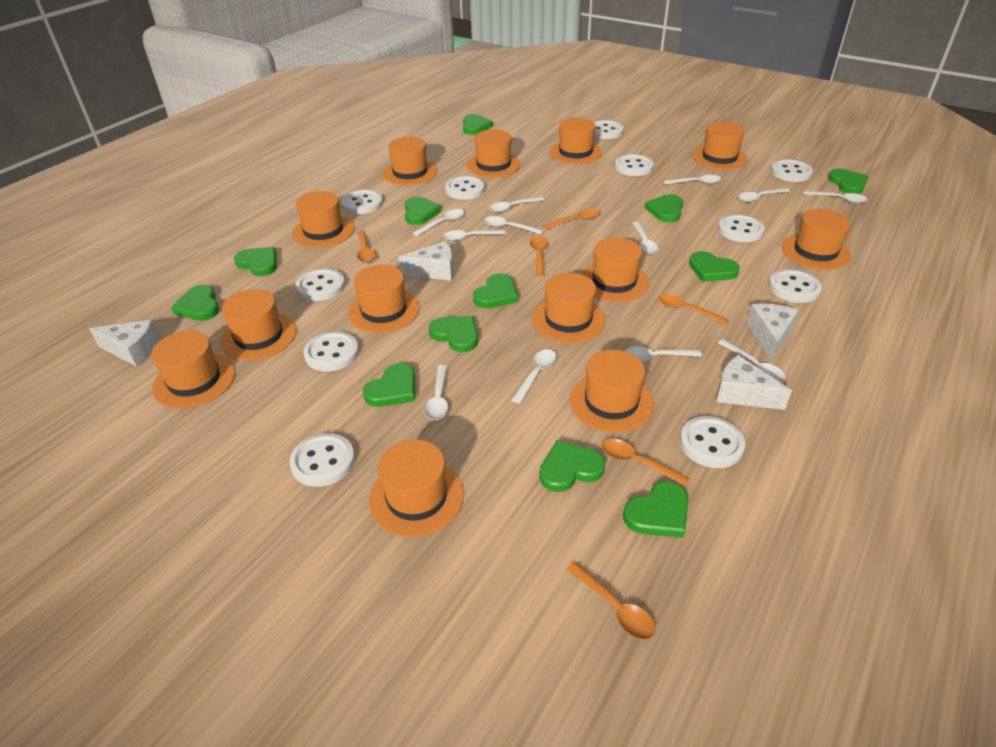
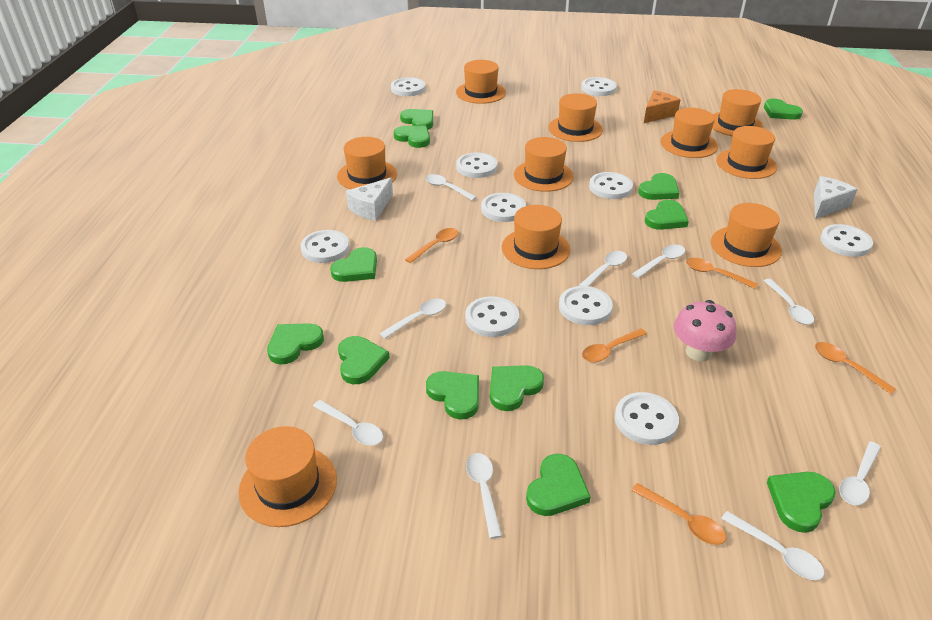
orange cheese: none = 0 -> [644,90,681,123] = 1
orange hat: [151,331,235,409] [220,289,296,361] [292,191,354,248] [348,265,420,333] [369,440,464,537] [383,137,437,186] [467,129,520,178] [532,273,605,343] [550,117,602,164] [570,350,654,432] [581,237,649,302] [692,122,748,170] [782,209,851,270] = 13 -> [238,426,337,527] [337,137,397,189] [456,60,506,104] [502,205,570,269] [514,137,574,192] [548,93,603,142] [660,108,718,158] [711,203,782,267] [712,89,763,136] [716,126,777,179] = 10
orange spoon: [357,230,375,263] [530,236,548,276] [543,209,600,229] [566,562,656,640] [602,439,690,486] [658,293,729,325] = 6 -> [405,228,459,263] [582,328,647,362] [631,483,726,545] [686,258,758,289] [815,342,896,394] = 5
pink mushroom: none = 0 -> [674,300,737,361] = 1
white button: [290,433,355,487] [296,268,345,301] [304,331,359,372] [341,189,383,214] [445,176,485,200] [594,120,623,139] [615,154,654,176] [680,416,745,468] [718,214,765,242] [769,269,822,303] [771,159,813,182] = 11 -> [301,230,350,263] [391,77,426,96] [456,152,497,178] [465,296,519,337] [481,193,526,222] [559,286,613,325] [581,77,617,96] [589,172,633,199] [615,392,679,445] [820,224,873,257] = 10
white cheese: [89,320,160,367] [398,241,453,281] [716,355,792,410] [746,304,798,361] = 4 -> [346,177,393,221] [814,176,857,219] = 2
white spoon: [413,209,464,236] [425,365,448,420] [443,230,505,241] [484,216,544,234] [489,197,544,212] [512,349,557,404] [625,346,702,362] [633,221,658,254] [664,175,722,185] [718,339,786,382] [738,188,790,202] [803,191,868,203] = 12 -> [313,400,383,446] [379,299,446,339] [425,174,476,201] [466,453,502,539] [579,251,627,286] [632,244,685,278] [721,511,825,580] [764,279,814,325] [839,441,881,505] = 9

